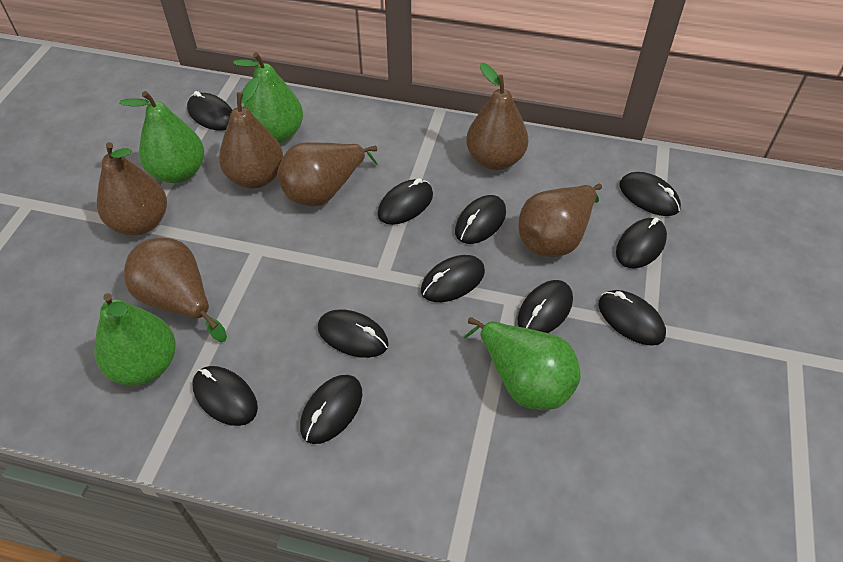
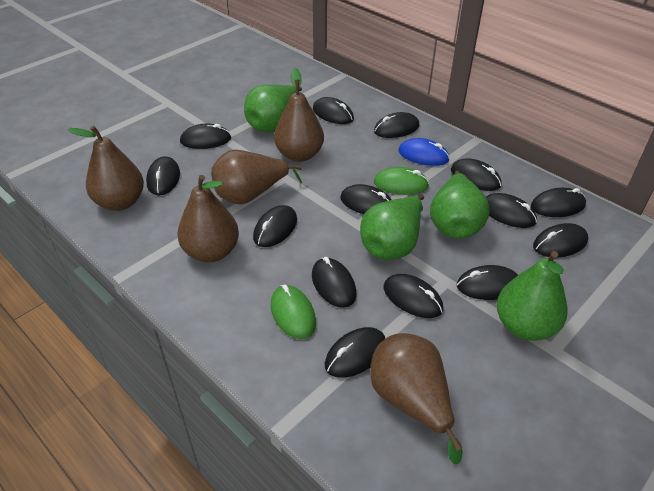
black mouse: [187,91,232,130] [193,366,258,426] [300,375,362,444] [318,309,389,358] [378,178,433,225] [421,255,485,302] [455,195,506,244] [517,280,573,333] [598,290,666,345] [616,217,667,268] [620,172,681,216] = 11 -> [146,156,180,196] [180,123,231,149] [253,205,297,247] [312,257,357,308] [313,97,354,124] [325,327,385,378] [340,184,391,214] [374,112,419,138] [384,274,443,318] [451,158,501,191] [457,265,518,300] [486,193,537,228] [531,188,586,217] [533,223,588,258] = 14
blue mouse: none = 0 -> [398,138,450,166] = 1
brown pear: [97,142,167,235] [124,238,227,342] [219,78,283,189] [277,142,378,206] [466,63,528,170] [519,184,602,257] = 6 -> [68,126,144,211] [178,175,239,262] [211,150,302,204] [274,68,324,162] [370,333,463,464] = 5
green mouse: none = 0 -> [271,285,316,339] [374,167,429,195] = 2

